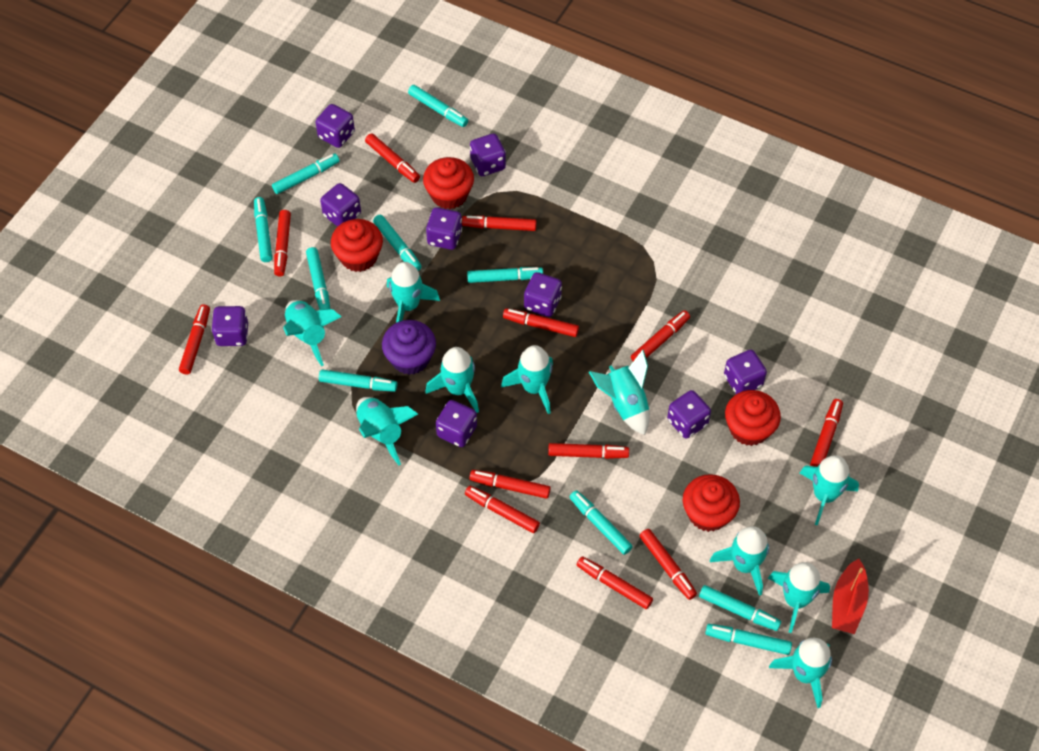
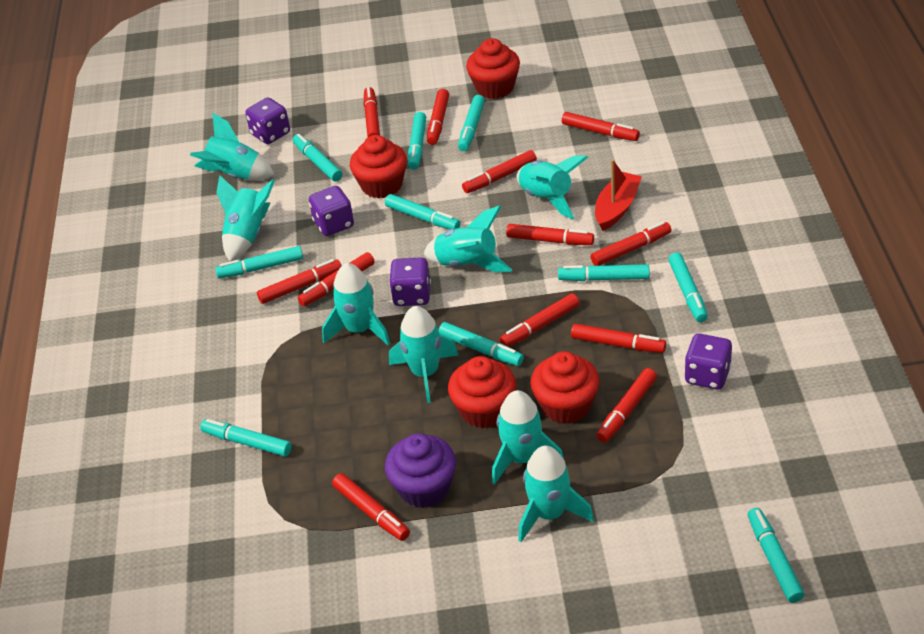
purple dice: [211,306,248,346] [315,104,355,148] [320,183,361,227] [426,207,462,250] [436,400,477,447] [470,134,506,176] [524,272,562,317] [667,390,711,439] [724,350,767,394] = 9 -> [245,98,290,144] [309,186,354,236] [389,257,431,306] [684,334,732,389] = 4
turquoise rocket: [283,300,341,366] [356,397,418,465] [387,262,440,323] [425,347,479,413] [501,345,553,414] [589,349,649,435] [710,526,769,596] [767,562,830,633] [769,638,832,708] [800,455,859,526] = 10 -> [190,112,274,180] [216,175,275,262] [322,263,390,345] [389,306,458,403] [424,205,512,272] [492,390,564,485] [516,155,588,219] [518,446,594,542] = 8

